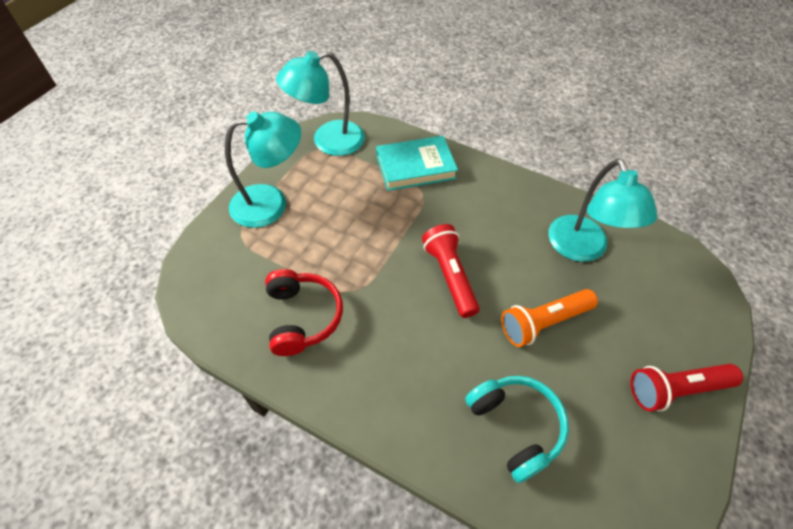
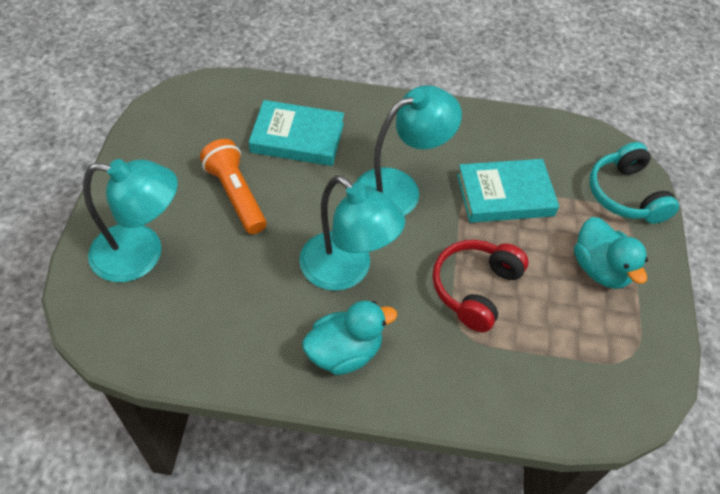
red flashlight: [422,224,480,318] [631,364,743,411] = 2 -> none = 0
turquoise book: [376,136,458,191] = 1 -> [249,100,344,166] [457,159,559,223] = 2
turquoise duck: none = 0 -> [302,301,397,375] [574,217,648,289] = 2

